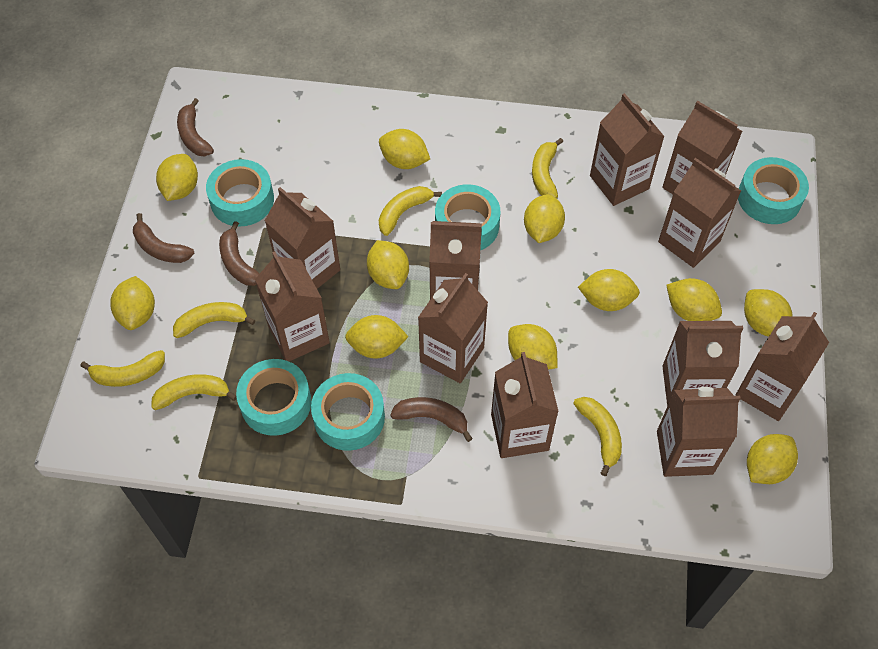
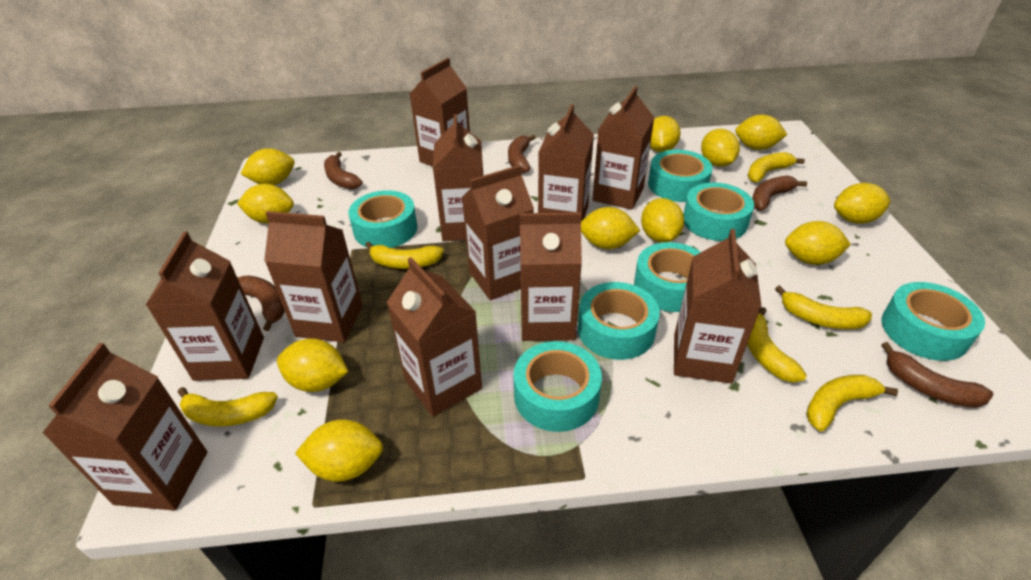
brown banana: [133,213,194,263] [177,98,214,156] [219,221,260,286] [390,397,473,442] = 4 -> [237,275,285,331] [324,152,363,189] [508,135,536,173] [752,175,807,210] [881,342,994,408] = 5
turquoise tape: [206,159,274,227] [236,359,311,436] [311,373,385,451] [435,184,500,250] [738,157,809,224] = 5 -> [349,190,417,248] [513,341,602,432] [578,282,660,360] [634,242,701,312] [648,150,712,202] [683,182,754,241] [881,282,985,361] = 7

